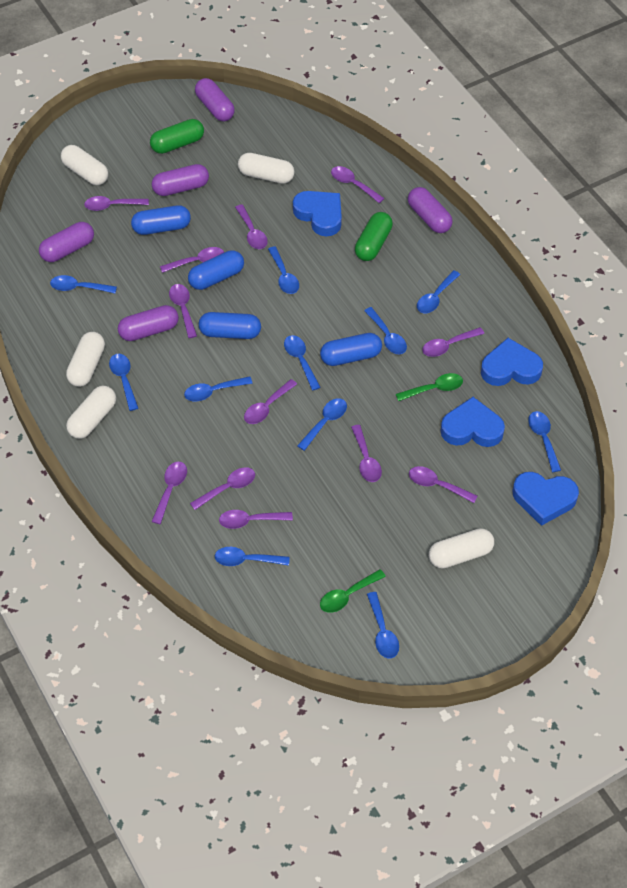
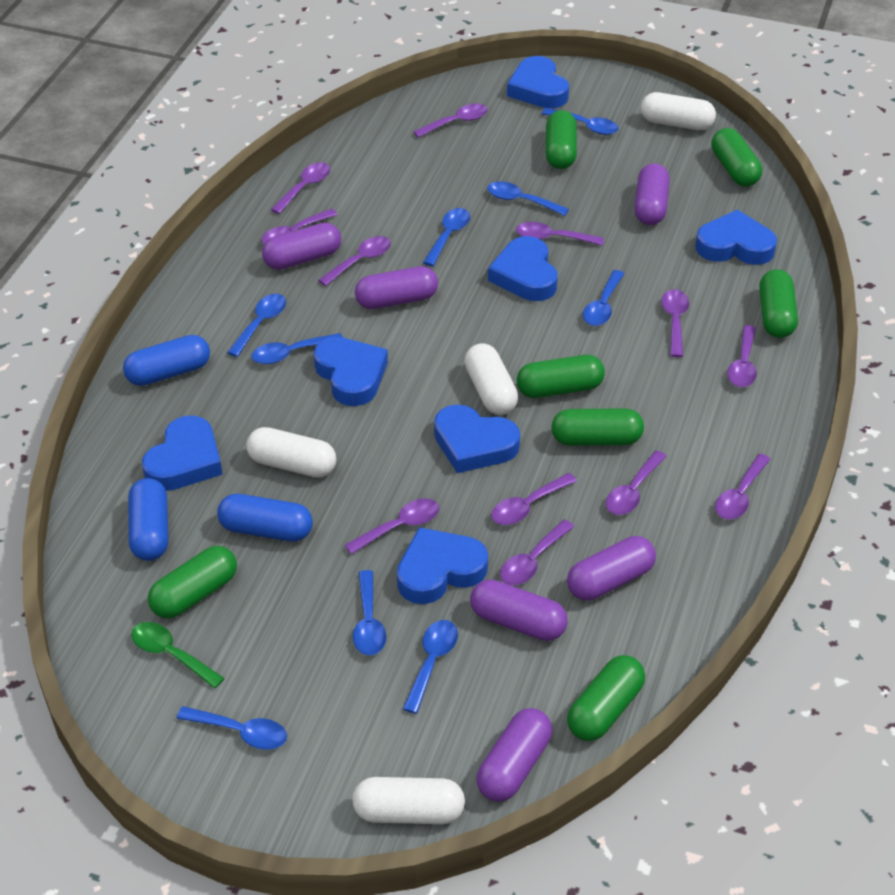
blue capsule: [131,205,191,235] [188,250,244,290] [199,312,261,339] [320,333,382,366] = 4 -> [123,335,210,386] [128,478,168,561] [217,494,313,542] = 3
blue heart: [293,191,342,237] [441,397,505,447] [481,338,543,386] [512,472,579,526] = 4 -> [142,415,222,491] [314,337,388,406] [397,527,488,604] [434,405,520,473] [488,236,558,301] [507,56,569,108] [695,210,777,265] = 7
blue spoon: [50,275,117,293] [109,354,138,411] [184,376,253,401] [215,547,290,566] [268,246,299,294] [284,335,321,391] [297,398,347,451] [364,307,407,354] [367,592,399,658] [417,270,460,313] [528,411,561,472] = 11 -> [177,706,287,750] [227,294,286,357] [251,333,343,364] [353,570,386,655] [403,620,458,714] [423,208,470,266] [487,181,569,216] [542,108,619,135] [583,270,625,326] = 9
green capsule: [150,119,204,154] [355,212,393,261] = 2 -> [148,546,237,618] [517,355,605,398] [546,110,577,169] [551,408,644,446] [567,655,645,741] [711,128,762,187] [759,269,798,338] = 7
green spoon: [320,569,386,613] [396,373,463,401] = 2 -> [131,622,225,689] = 1
purple capsule: [39,222,94,262] [118,305,179,341] [152,164,209,196] [195,78,235,121] [408,187,453,233] = 5 -> [262,223,341,270] [355,266,438,309] [470,579,568,641] [476,708,552,802] [567,536,656,600] [634,163,670,225] = 6
white capsule: [61,145,108,185] [66,332,105,387] [66,386,116,439] [238,153,294,184] [429,528,494,568] = 5 -> [246,427,336,477] [352,777,465,824] [464,343,518,415] [641,92,716,130] = 4

